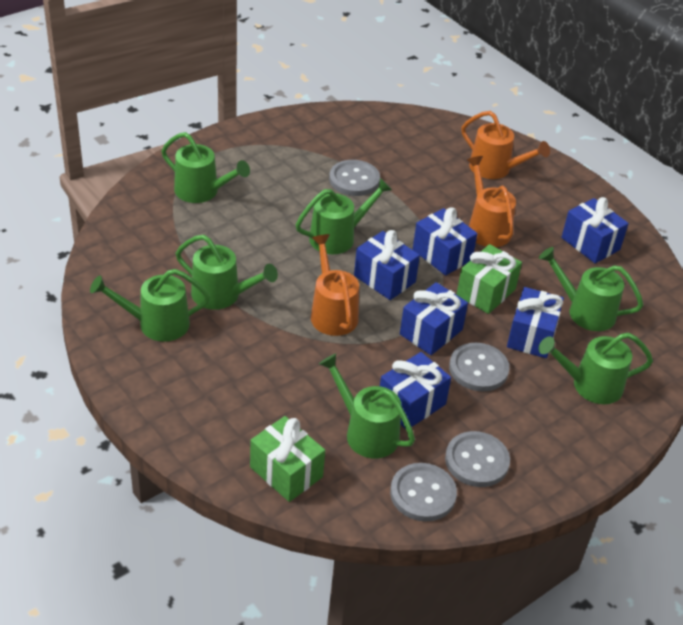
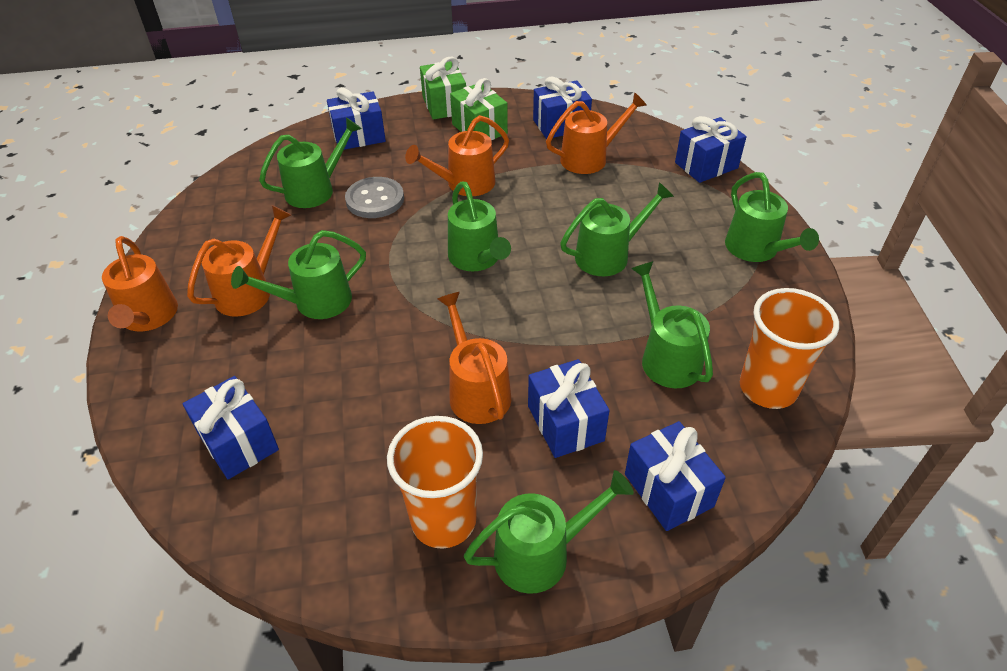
grey button: [329,160,380,196] [390,463,457,522] [445,431,510,487] [449,343,509,392] = 4 -> [345,177,404,218] = 1
orange cup: none = 0 -> [387,416,483,549] [740,288,839,409] = 2
orange watering can: [311,234,359,336] [461,111,550,179] [467,156,516,247] = 3 -> [102,236,178,332] [187,205,291,317] [405,115,509,196] [438,292,511,424] [546,92,647,174] = 5

